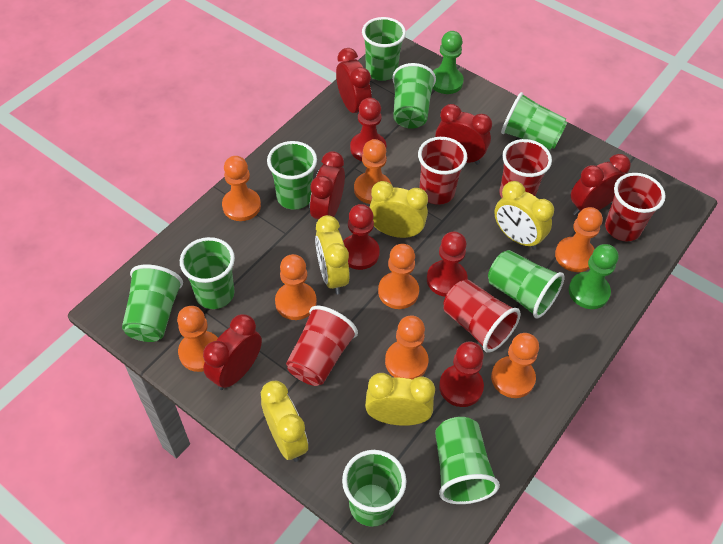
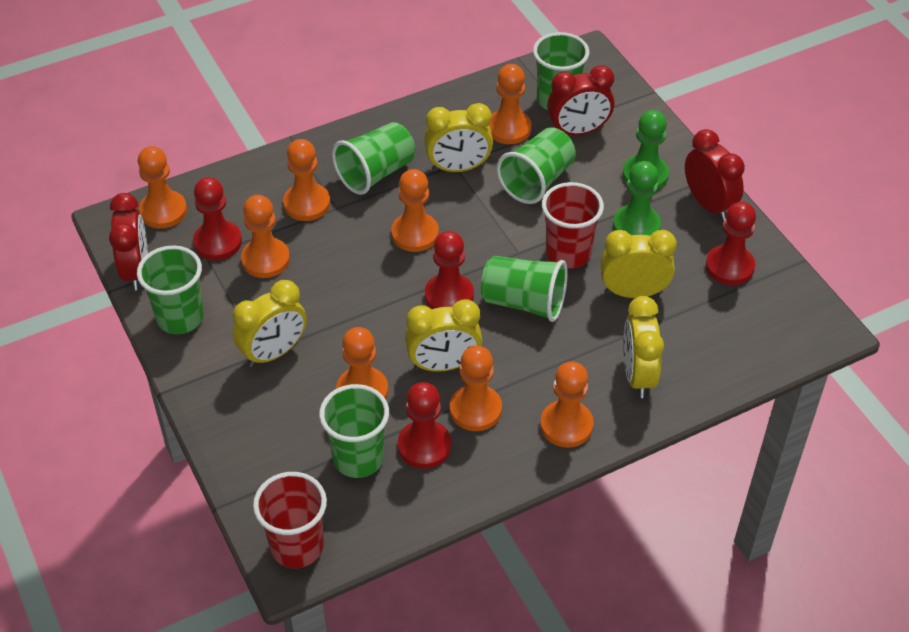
green cup: [122,264,183,342] [180,237,235,309] [267,141,317,210] [342,450,407,527] [362,17,406,81] [392,63,436,129] [435,417,500,504] [488,250,565,319] [501,92,568,150] = 9 -> [137,245,204,334] [319,384,389,478] [332,122,415,195] [481,256,568,322] [497,127,576,204] [533,32,589,110] = 6
red clock: [203,314,262,390] [310,151,345,220] [336,48,372,114] [435,104,492,165] [571,154,631,216] = 5 -> [109,193,148,291] [547,65,614,135] [685,129,745,220] = 3
red cup: [286,306,358,386] [418,137,467,205] [443,280,521,353] [499,139,552,198] [605,173,666,242] = 5 -> [253,472,327,568] [542,182,604,269] = 2

